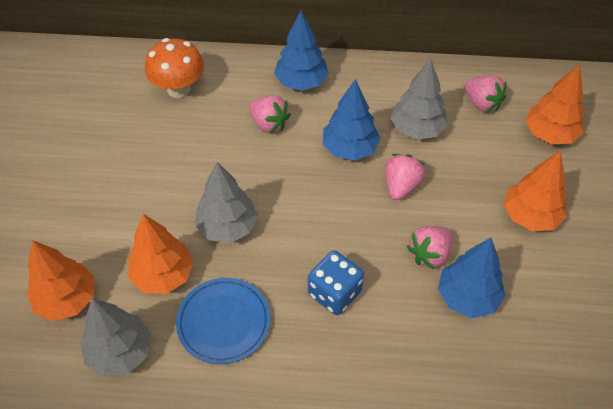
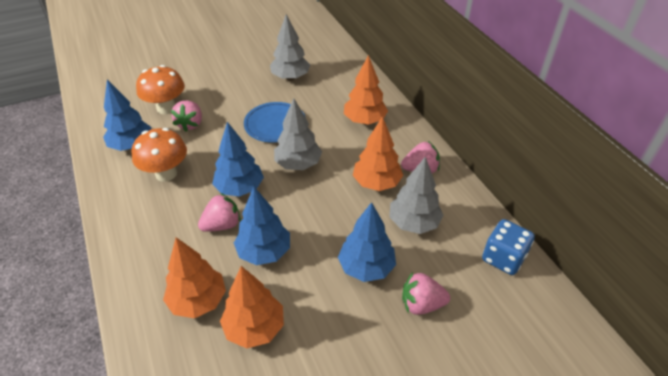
blue tree: [274,11,329,91] [323,79,381,161] [438,238,506,318] = 3 -> [103,79,151,151] [212,122,264,197] [234,187,290,265] [338,202,396,282] = 4
orange mushroom: [145,38,204,98] = 1 -> [132,128,187,182] [136,65,185,114] = 2

